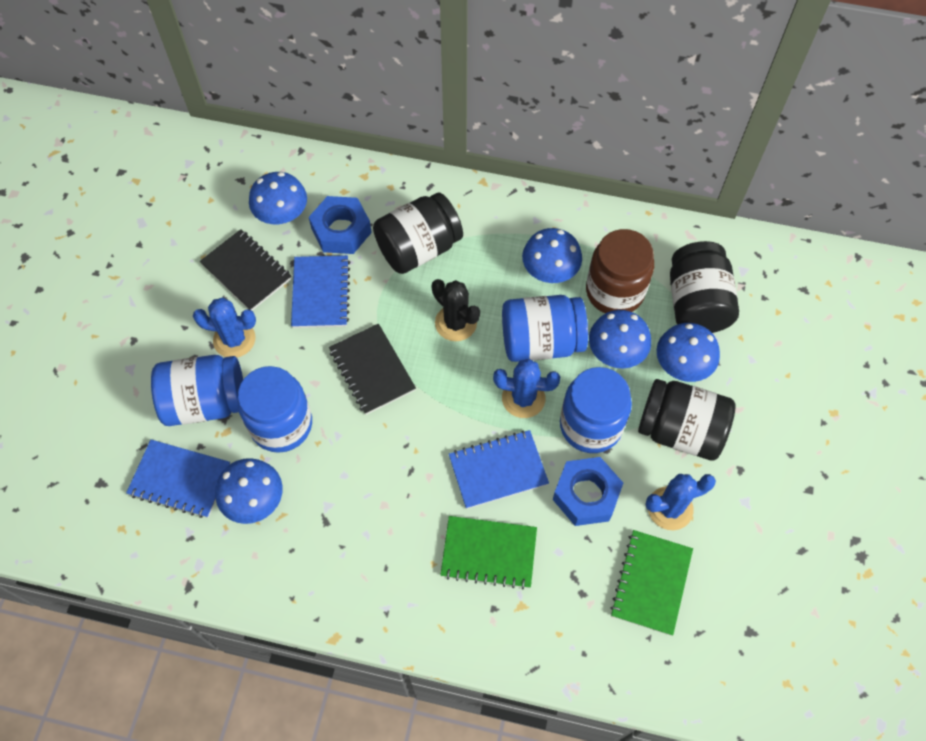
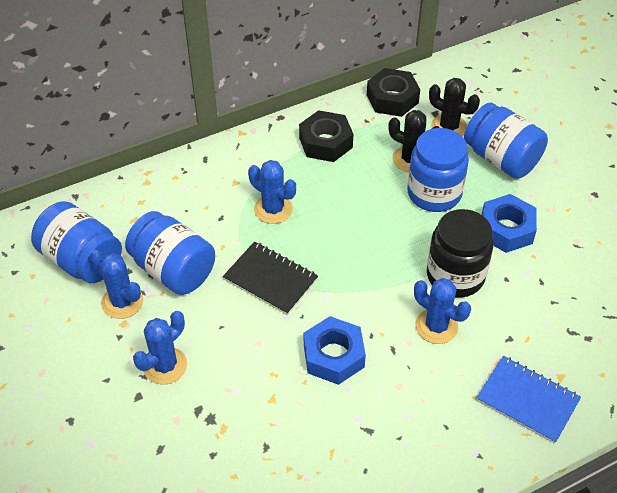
black cactus: [432,279,480,341] = 1 -> [388,110,439,172] [429,78,480,136] = 2
black jar: [373,193,463,274] [638,379,736,461] [670,241,739,333] = 3 -> [427,209,494,298] = 1
black notebook: [200,229,292,311] [329,324,416,415] = 2 -> [223,241,318,315] = 1
black nut: none = 0 -> [299,110,353,162] [367,68,420,117] = 2
blue cactus: [193,298,256,358] [493,359,560,418] [645,474,716,530] = 3 -> [90,250,144,319] [133,311,187,385] [248,160,296,224] [414,278,471,344] = 4
blue mushroom: [215,458,283,524] [249,172,307,224] [522,228,582,283] [589,310,651,368] [657,323,720,382] = 5 -> none = 0
blue notebook: [126,440,230,518] [291,255,350,328] [449,430,549,509] = 3 -> [477,356,581,444] = 1
brown jar: [586,229,654,314] = 1 -> none = 0
green notebook: [440,516,537,590] [610,530,693,636] = 2 -> none = 0

